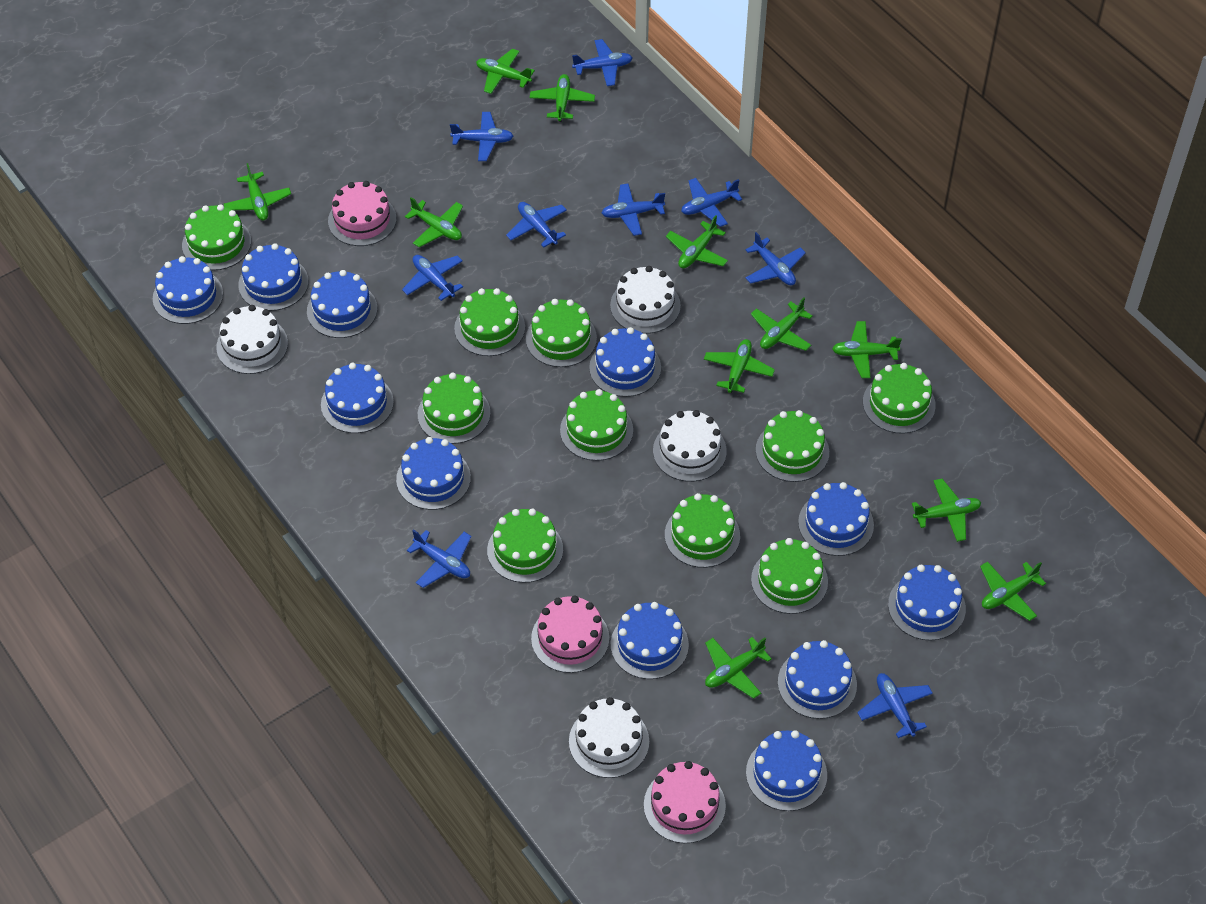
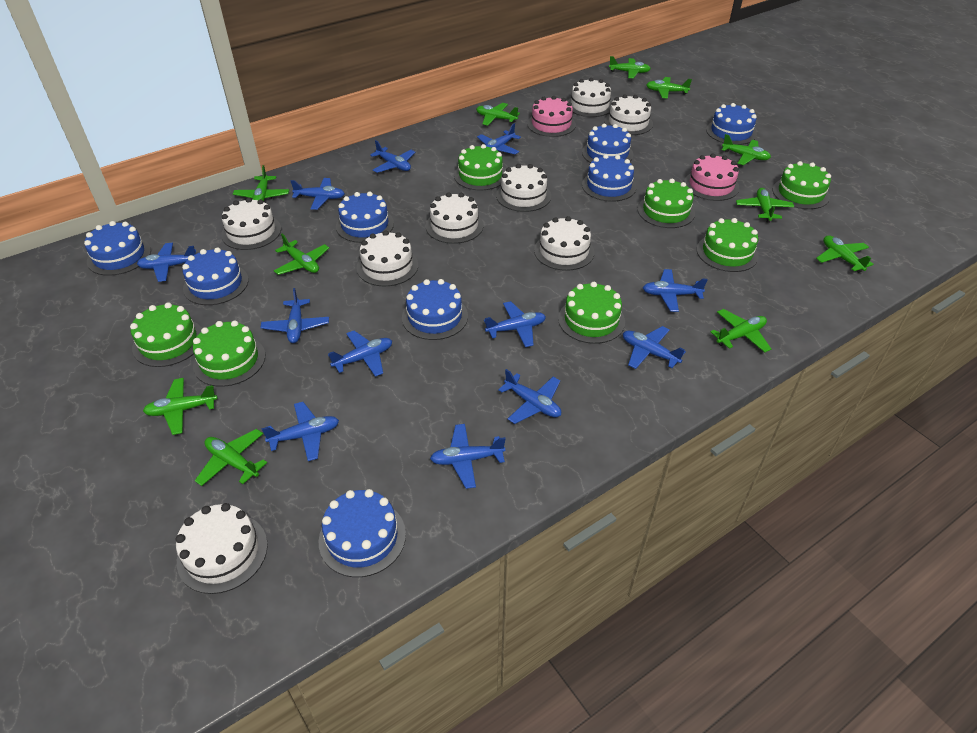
blue cake: [153,256,223,324] [238,243,308,311] [307,270,377,338] [321,363,394,433] [396,437,471,510] [589,327,661,397] [611,602,689,679] [746,730,827,811] [778,640,857,719] [798,482,874,556] [888,565,966,641] = 11 -> [84,221,151,276] [182,247,248,305] [319,489,406,577] [336,192,394,243] [402,279,468,340] [582,124,633,163] [582,154,636,202] [706,103,757,145] = 8
blue plane: [402,255,463,301] [407,529,471,588] [450,112,513,161] [506,202,567,248] [572,39,632,86] [602,184,665,236] [681,178,742,227] [745,232,806,285] [857,673,933,738] = 9 -> [137,243,196,282] [260,288,329,343] [262,402,339,461] [291,178,345,210] [328,331,392,377] [370,140,416,173] [430,424,506,489] [477,123,521,154] [484,301,546,347] [498,369,561,424] [623,326,686,369] [643,269,708,312] = 12
green cake: [182,204,251,270] [418,373,490,444] [454,288,525,356] [487,508,563,583] [526,299,597,367] [560,389,633,461] [665,493,740,568] [751,538,828,614] [756,410,829,482] [863,363,936,434] = 10 -> [130,302,202,367] [193,320,265,387] [454,144,506,190] [558,282,625,344] [638,179,695,228] [697,218,759,272] [773,161,831,209] = 7
pink cake: [328,181,396,246] [531,596,609,673] [644,761,726,843] = 3 -> [527,96,576,137] [684,153,739,201] = 2
white cake: [216,305,288,374] [569,697,649,778] [610,266,681,334] [653,410,727,482] = 4 -> [176,503,268,594] [221,198,281,250] [356,230,418,286] [426,192,483,244] [496,164,551,212] [534,216,594,271] [568,78,612,117] [604,94,653,135] = 8

